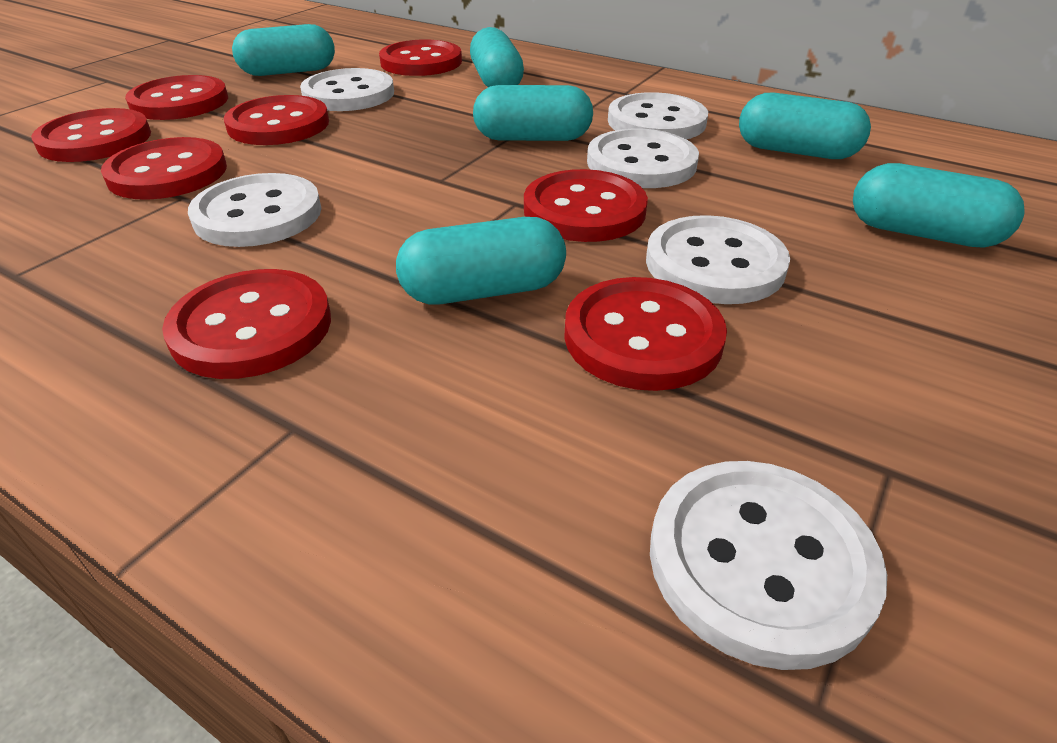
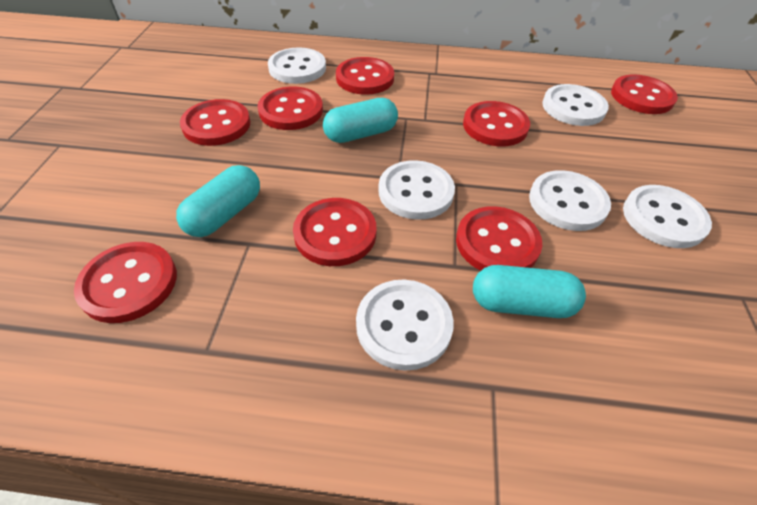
turquoise capsule: [232,24,335,76] [396,217,566,304] [470,27,524,87] [473,85,593,141] [739,92,871,159] [853,163,1025,248] = 6 -> [176,165,260,237] [323,98,398,143] [473,265,586,318] = 3

